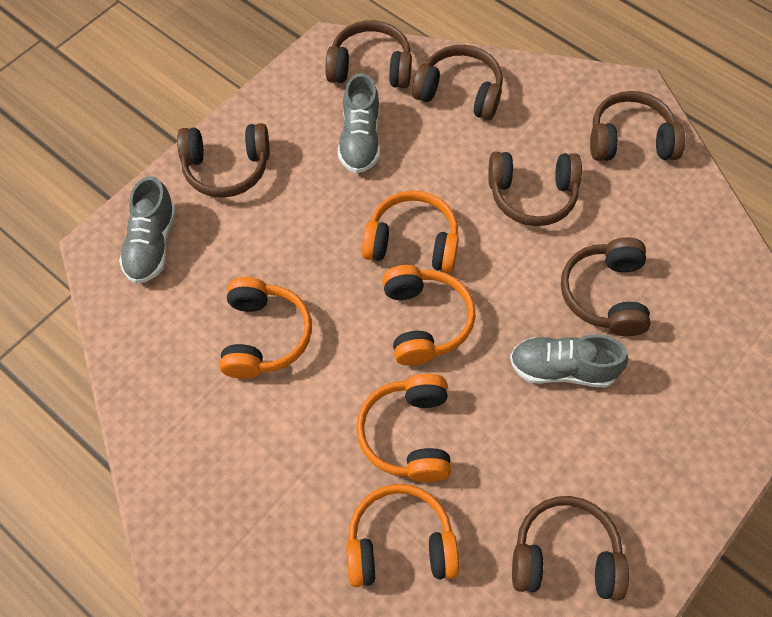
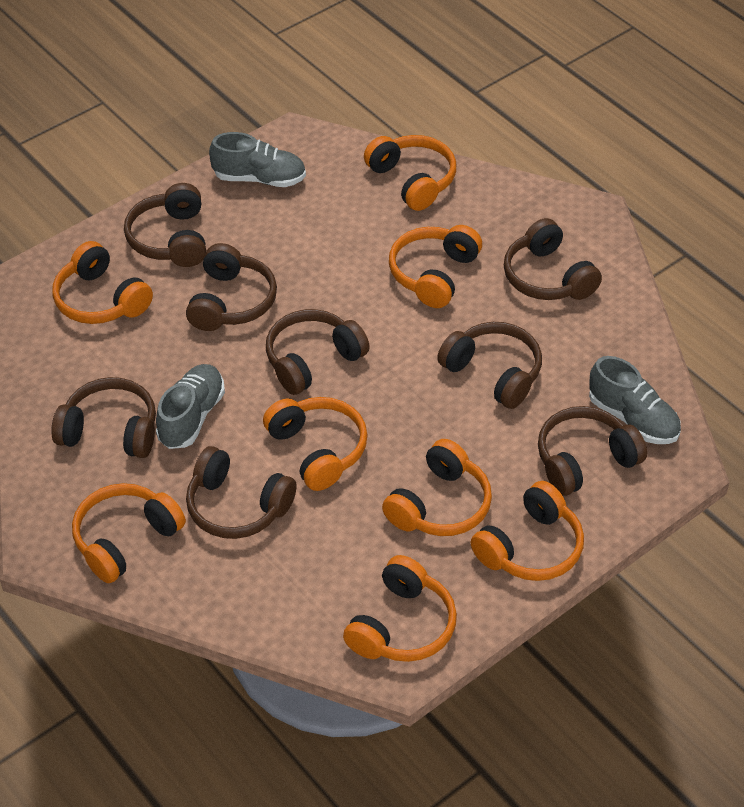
brown headphones: [177,123,270,198] [326,20,412,88] [412,45,503,120] [488,152,582,226] [512,496,629,601] [561,237,650,336] [590,91,685,161] = 7 -> [51,377,156,458] [124,183,206,267] [186,243,277,331] [186,446,297,539] [266,309,370,395] [437,322,542,409] [504,218,602,300] [538,406,647,496] = 8
orange headphones: [220,277,312,379] [346,484,459,587] [356,374,451,482] [362,191,459,273] [382,265,475,366] = 5 -> [52,241,153,324] [72,483,186,583] [263,397,368,491] [343,555,457,662] [364,135,456,211] [382,439,492,536] [389,225,482,308] [471,481,584,581] = 8

